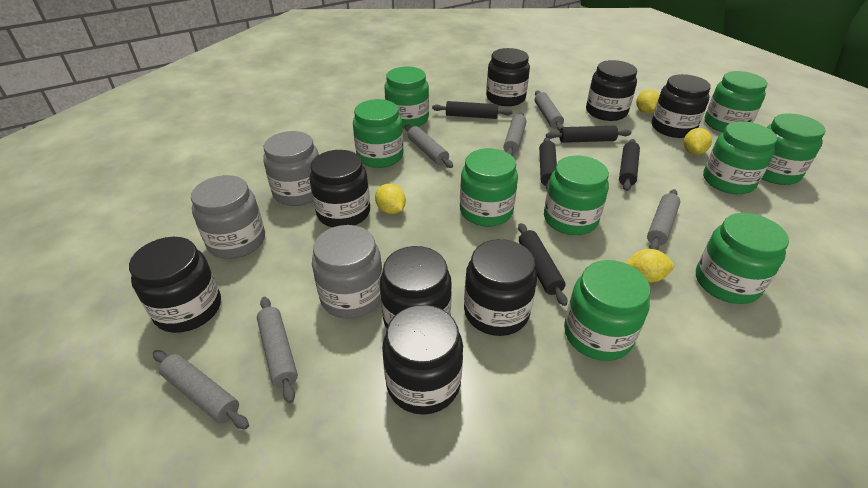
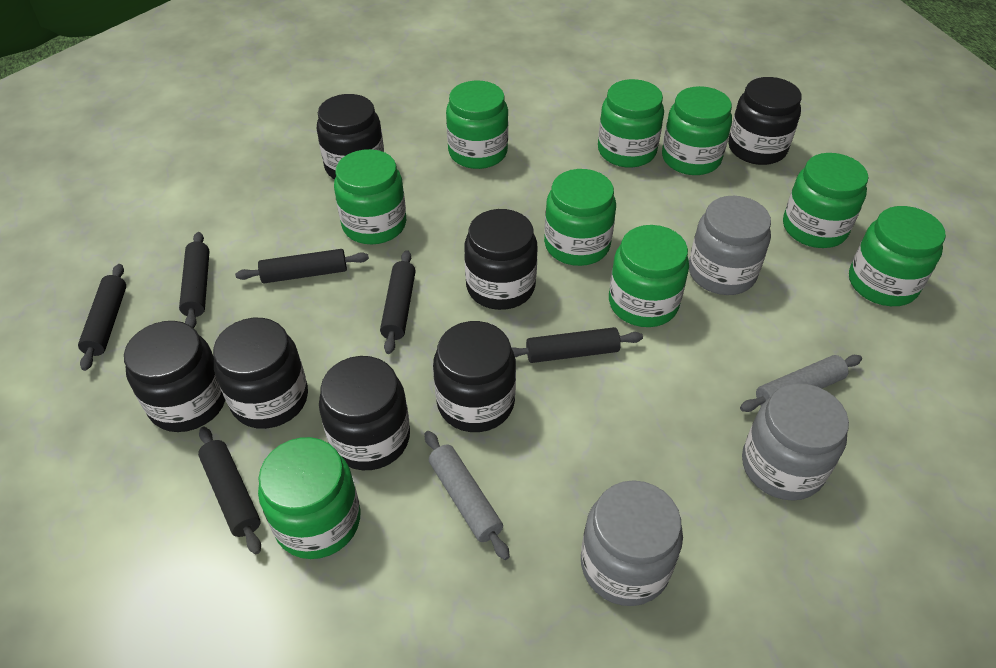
black jar: [129,237,221,333] [309,150,370,227] [380,246,452,328] [382,305,463,415] [464,239,537,336] [486,48,530,106] [586,60,637,121] [652,74,711,138] = 8 -> [124,321,225,432] [213,318,308,429] [317,94,384,179] [319,356,410,470] [433,321,516,432] [464,209,538,310] [728,77,802,165] = 7
black rolling pin: [432,101,513,119] [518,223,568,306] [539,137,557,190] [546,126,631,143] [619,139,640,191] = 5 -> [78,264,126,371] [179,232,210,328] [198,427,261,554] [235,249,369,283] [380,250,416,354] [511,327,643,363] = 6
grey rolling pin: [153,350,249,429] [257,297,298,403] [405,125,453,168] [504,112,527,155] [535,91,564,131] [647,189,680,250] = 6 -> [425,431,510,560] [740,355,862,412] = 2
yellow lemon: [375,184,406,214] [625,249,674,283] [636,89,660,114] [684,128,712,155] = 4 -> none = 0

